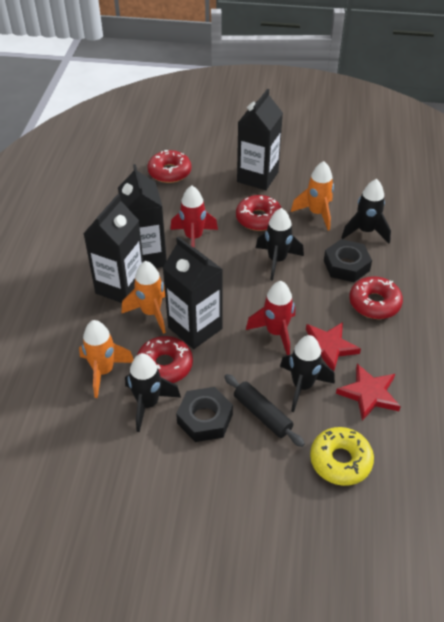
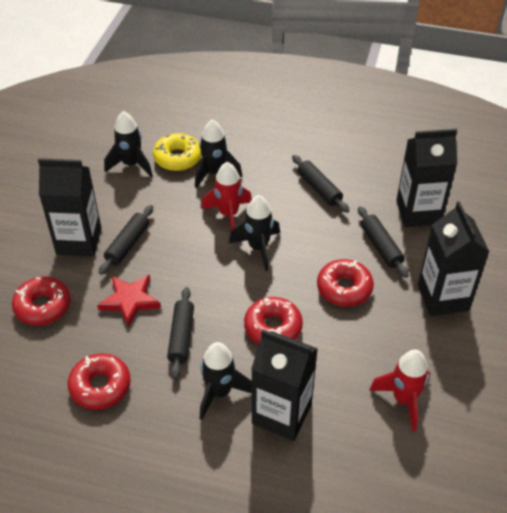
black nut: [176,387,233,442] [324,239,372,282] = 2 -> none = 0
black rolling pin: [224,374,305,447] = 1 -> [99,205,153,275] [167,287,194,379] [292,155,350,213] [358,206,409,278] = 4
orange rocket: [79,320,134,398] [122,261,166,334] [291,161,334,230] = 3 -> none = 0
red star: [306,322,361,371] [336,364,401,421] = 2 -> [97,275,161,327] = 1

